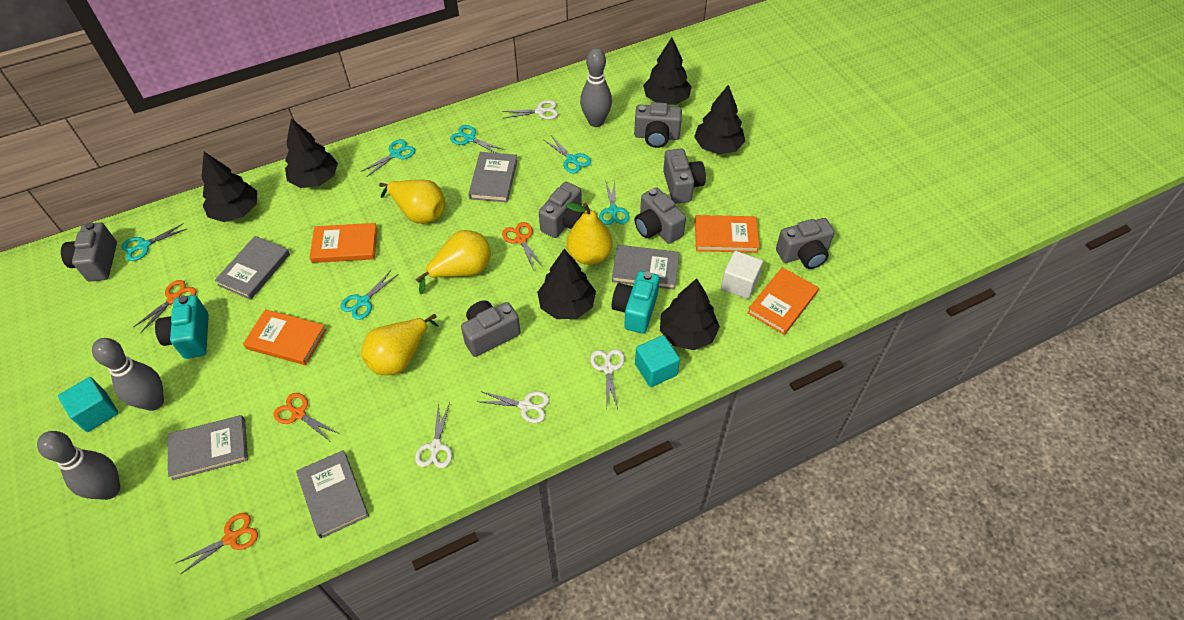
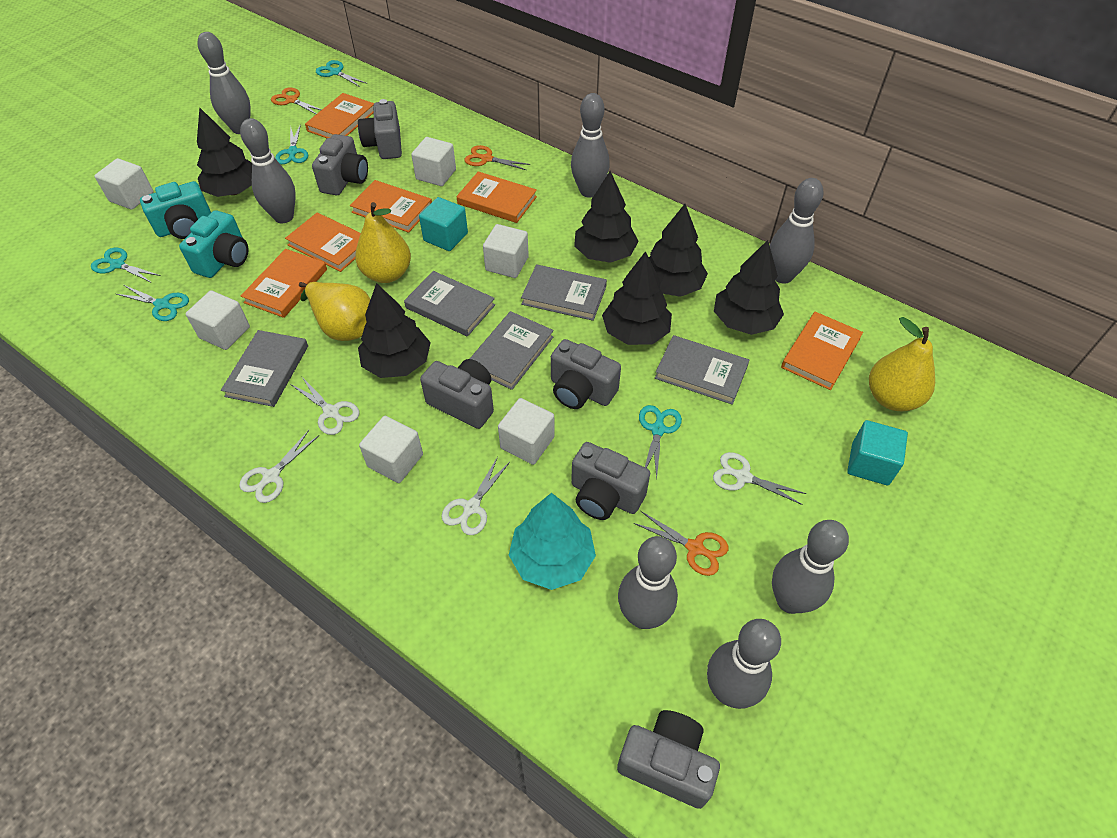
grey bowling pin: [37,431,120,500] [92,338,164,411] [580,48,612,127] = 3 -> [197,32,250,134] [240,118,296,223] [571,93,610,198] [618,536,678,629] [707,619,781,709] [770,178,823,284] [772,520,849,614] = 7
grey camera: [61,222,117,282] [461,301,520,357] [539,182,583,238] [634,102,682,148] [635,187,686,244] [663,148,706,204] [776,218,835,269] = 7 -> [312,134,368,195] [358,99,402,159] [420,359,494,429] [551,339,621,409] [571,442,650,520] [617,710,720,809] = 6
orange book: [243,309,326,365] [309,223,378,263] [695,215,760,253] [747,267,819,335] = 4 -> [241,249,327,318] [285,213,361,272] [305,93,374,138] [350,180,432,233] [457,171,537,223] [781,312,863,390] = 6
orange scissors: [134,280,196,332] [176,513,258,574] [273,393,338,441] [502,222,544,270] = 4 -> [271,87,322,114] [464,145,530,170] [633,511,728,576] = 3
turquoise scissors: [121,223,186,261] [341,270,399,320] [361,139,415,177] [450,125,505,153] [544,136,591,174] [599,180,629,225] = 6 -> [91,248,161,283] [117,285,189,321] [275,124,308,164] [316,60,367,87] [639,405,682,479] = 5
turquoise tree: none = 0 -> [509,493,596,590] = 1
white cube: [721,251,763,299] = 1 -> [95,158,154,210] [186,290,250,350] [359,416,423,483] [411,137,456,186] [483,224,529,278] [498,398,555,465] = 6
yellow pear: [361,314,439,375] [379,180,445,224] [416,230,491,294] [565,203,613,265] = 4 -> [299,282,371,341] [355,202,411,283] [869,317,935,411] = 3

